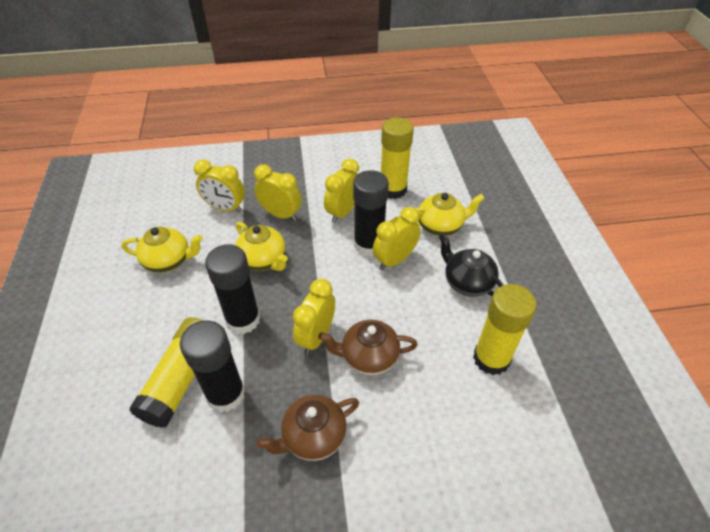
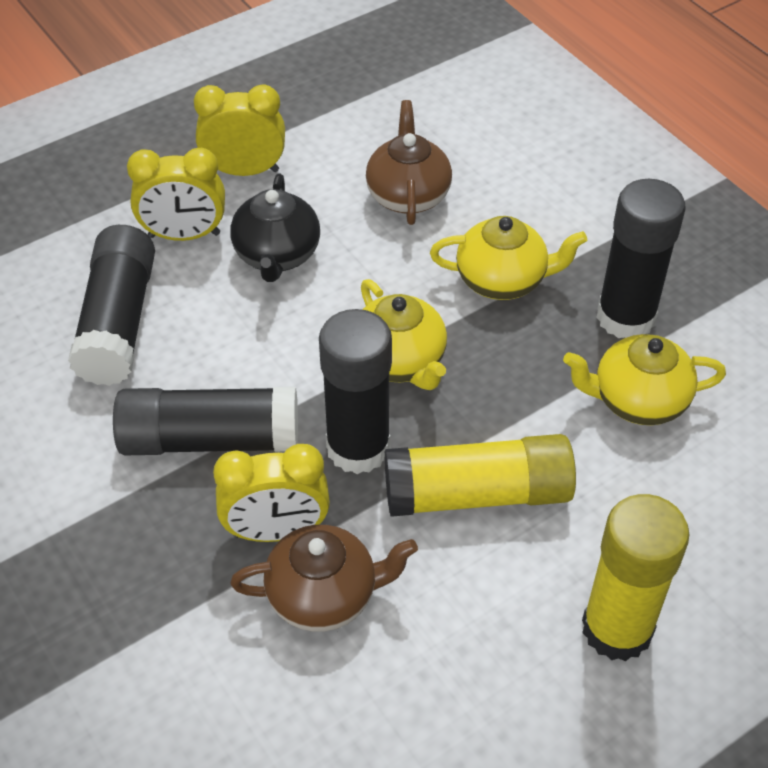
black glue stick: [180,320,245,412] [205,244,261,334] [353,170,389,256] = 3 -> [68,225,155,386] [113,387,298,455] [319,309,392,474] [596,179,685,338] = 4
yellow clock: [194,159,245,212] [254,164,302,221] [293,279,335,354] [324,159,359,223] [373,207,420,270] = 5 -> [127,148,225,241] [194,85,285,176] [213,444,330,542] = 3
yellow glue stick: [129,317,203,428] [381,117,414,199] [473,284,536,375] = 3 -> [384,434,576,517] [582,494,690,661] = 2

